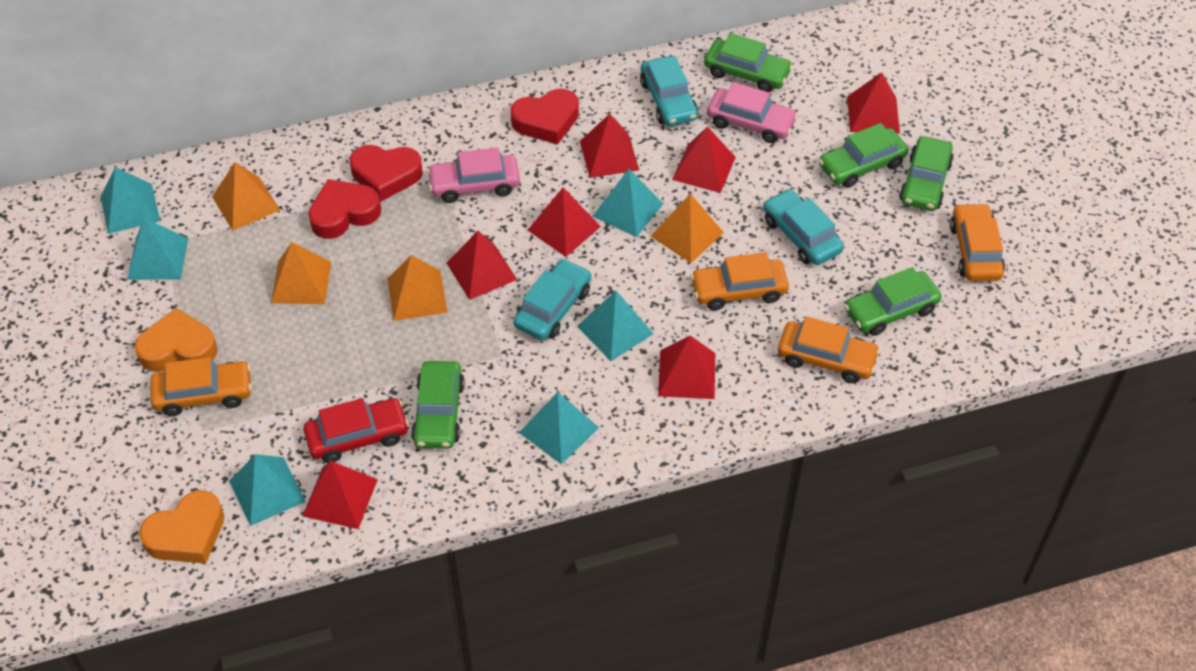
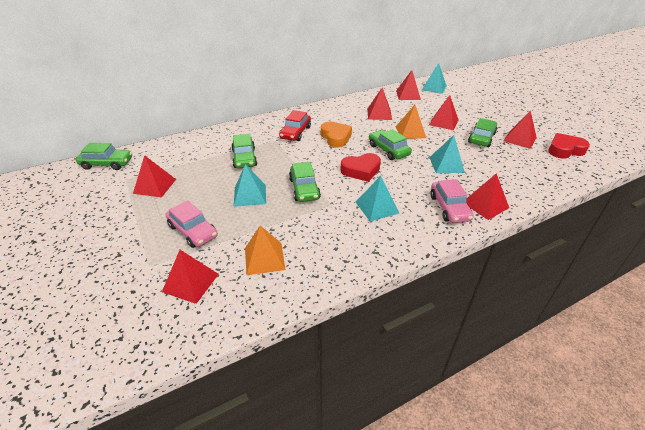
orange car: [151,357,252,416] [690,252,789,310] [778,317,880,383] [950,203,1005,281] = 4 -> none = 0
orange heart: [135,308,218,372] [139,490,224,563] = 2 -> [321,122,352,148] = 1
orange pyramid: [212,162,280,231] [271,242,331,304] [387,255,448,321] [651,193,724,263] = 4 -> [245,226,285,275] [396,105,426,139] = 2
red heart: [308,179,381,239] [350,145,423,201] [510,89,579,145] = 3 -> [341,153,381,182] [548,133,590,158] = 2
turquoise car: [513,259,591,341] [640,56,698,126] [763,189,844,265] = 3 -> none = 0
turquoise pyramid: [100,167,160,234] [127,218,188,280] [229,454,306,526] [519,392,599,465] [577,290,653,361] [593,169,663,238] = 6 -> [234,164,266,207] [356,176,399,221] [422,63,447,94] [429,135,465,173] = 4

